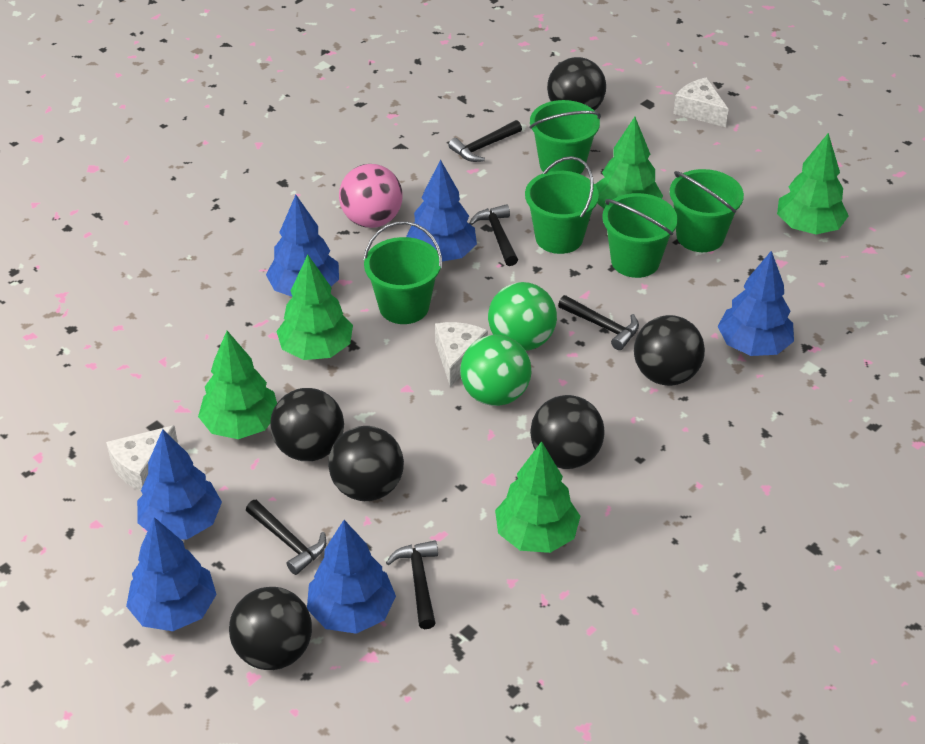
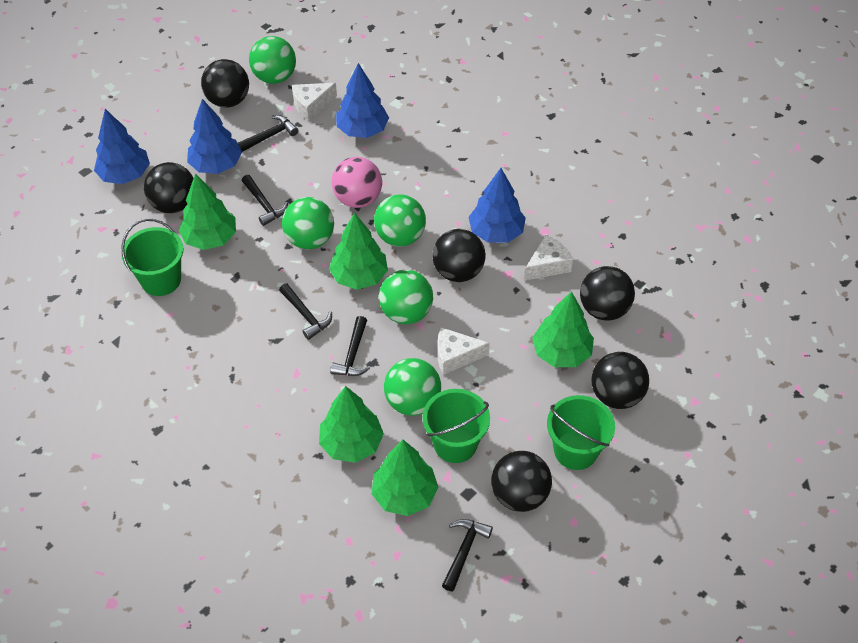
blue tree: [126,517,217,631] [137,429,222,539] [266,195,339,297] [307,520,396,634] [406,159,477,262] [717,251,794,356] = 6 -> [94,109,150,184] [187,99,242,174] [336,63,389,138] [468,168,526,243] = 4
green ball: [460,335,532,406] [488,282,557,351] = 2 -> [249,36,296,84] [282,197,334,249] [374,194,426,247] [379,270,433,324] [384,358,441,416] = 5
green bucket: [363,221,442,324] [525,156,599,254] [530,100,601,174] [602,193,678,278] [670,169,744,252] = 5 -> [121,219,184,296] [422,389,490,463] [547,395,615,470] = 3

